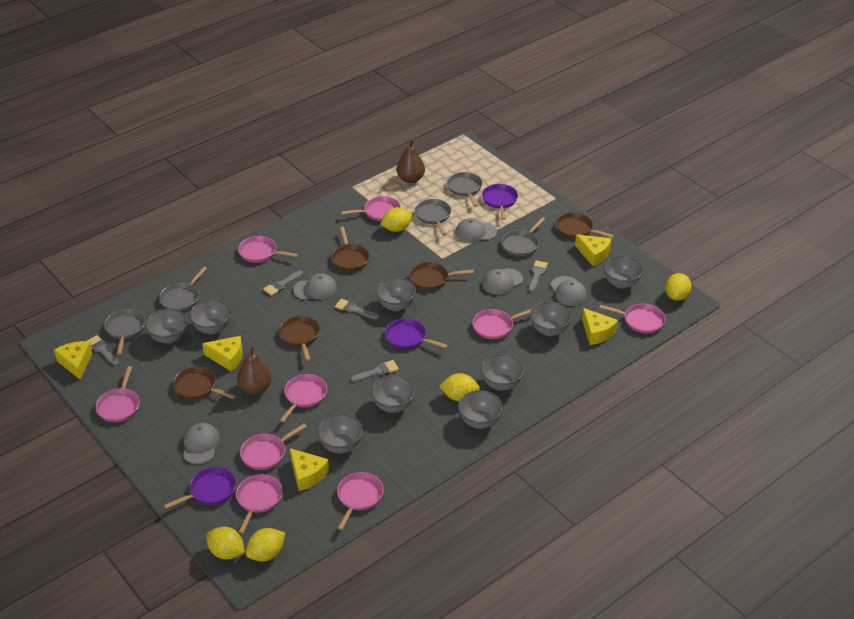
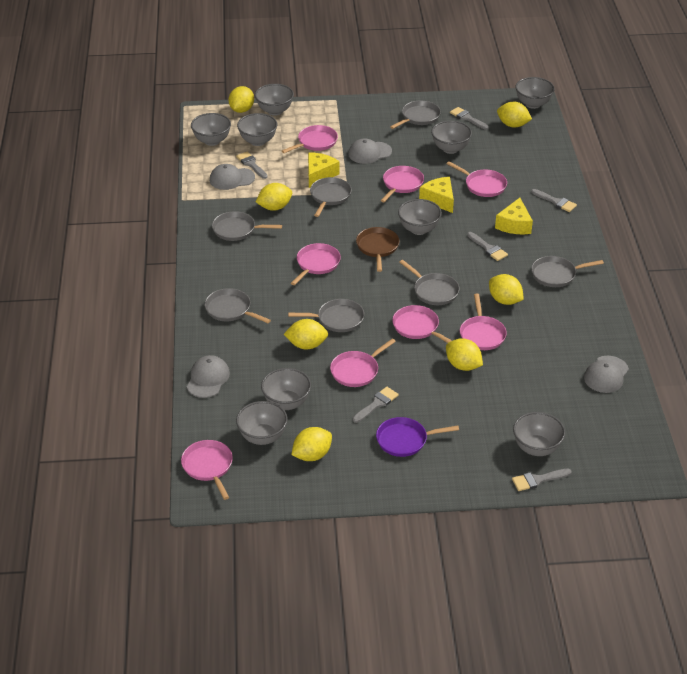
brown pan: [173,367,236,399] [279,316,320,361] [331,227,370,271] [410,262,474,290] [556,212,614,238] = 5 -> [356,227,400,272] = 1
brown pear: [237,345,271,395] [397,139,425,183] = 2 -> none = 0
grey brush: [87,335,119,366] [263,270,303,296] [335,299,379,319] [350,360,399,382] [529,260,548,292] = 5 -> [236,151,268,179] [353,387,399,423] [450,107,489,130] [467,232,508,261] [512,469,572,491] [531,189,577,212] = 6
grey cap: [183,423,220,464] [293,273,337,300] [455,218,497,242] [482,268,523,295] [551,276,587,306] = 5 -> [187,355,230,398] [210,164,255,190] [348,138,392,164] [584,356,629,393] = 4
grey pan: [104,309,146,355] [159,267,207,311] [415,199,451,235] [447,172,483,207] [501,217,545,256] = 5 -> [205,288,271,323] [212,211,282,241] [288,299,364,332] [310,177,352,217] [390,101,441,129] [399,260,459,305] [531,256,604,287] = 7
pink pan: [96,366,140,422] [236,474,283,534] [238,236,298,263] [240,424,307,470] [280,374,327,422] [337,472,384,530] [341,196,401,221] [473,309,532,339] [599,303,665,333] = 9 -> [181,440,233,500] [282,125,338,153] [291,243,341,285] [330,338,396,387] [381,166,424,202] [392,305,452,343] [447,161,507,197] [460,294,507,350] = 8
purple pan: [164,467,236,509] [385,318,448,349] [482,184,518,220] = 3 -> [376,417,459,457] = 1
yellow cheese: [54,341,93,380] [202,336,243,372] [290,448,329,491] [575,234,611,266] [582,308,618,345] = 5 -> [308,152,340,188] [419,177,454,213] [495,198,533,234] = 3
yellow lemon: [206,527,245,560] [246,528,285,562] [380,207,413,232] [439,373,480,401] [665,273,692,301] = 5 -> [228,86,254,113] [256,183,292,211] [284,319,328,350] [291,427,332,461] [446,338,483,371] [489,274,524,305] [497,102,532,128] = 7

